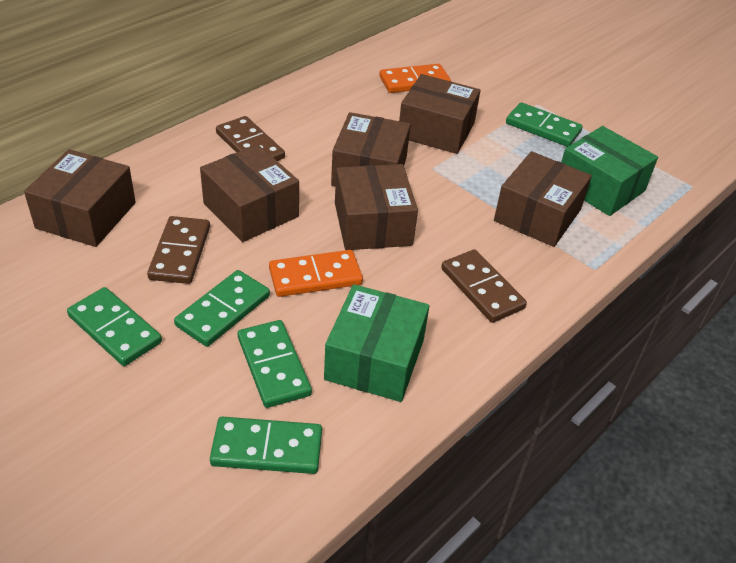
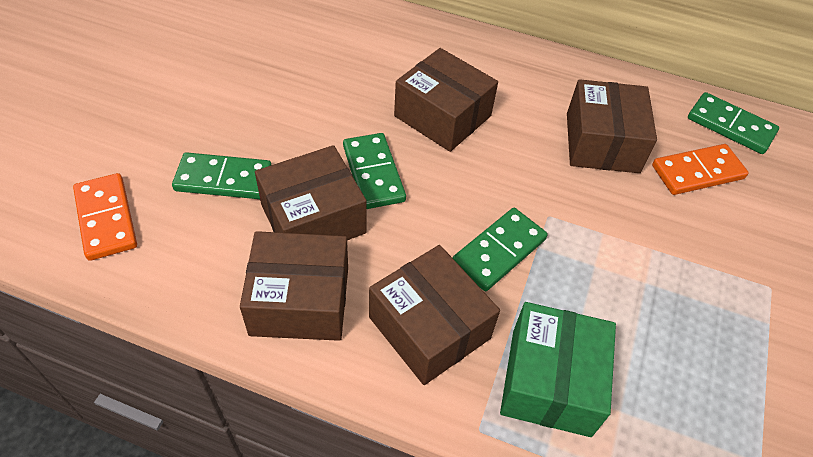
brown box: [24,149,136,247] [200,144,299,242] [331,112,411,186] [335,164,418,250] [399,74,481,154] [494,151,592,247] = 6 -> [240,231,348,341] [255,145,367,240] [369,245,500,385] [394,48,498,152] [567,79,657,173] = 5
brown domino: [147,216,210,284] [216,116,285,161] [441,249,527,323] = 3 -> none = 0
green box: [324,284,429,402] [561,126,658,216] = 2 -> [500,302,616,437] = 1
green domino: [67,287,162,366] [174,270,270,347] [210,417,322,474] [238,320,312,408] [506,102,583,147] = 5 -> [172,152,271,199] [343,133,406,209] [452,208,548,291] [688,92,779,154] = 4

